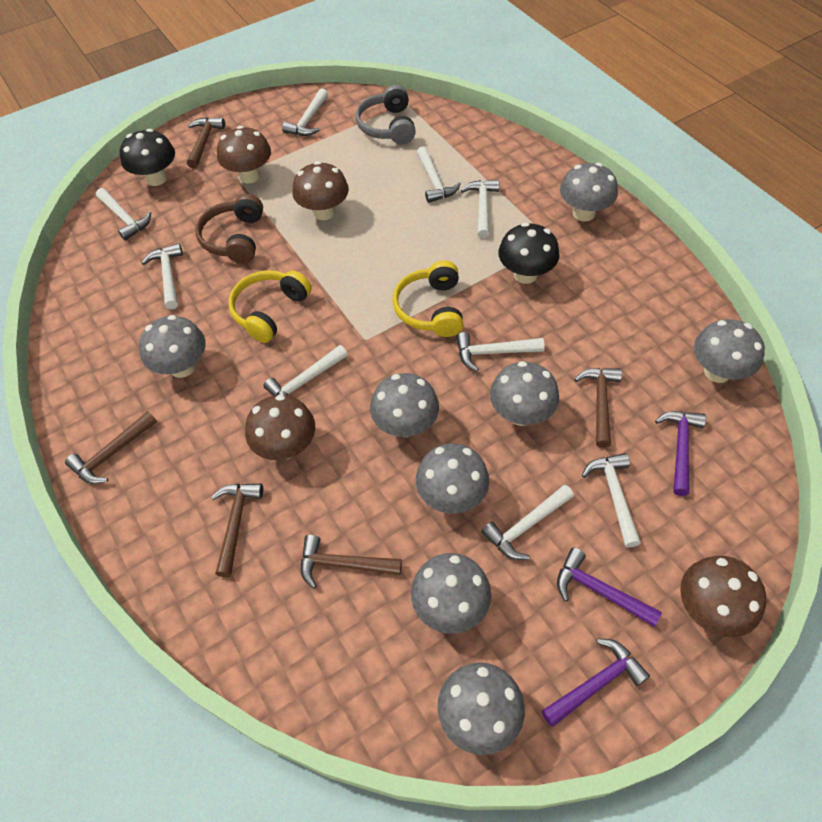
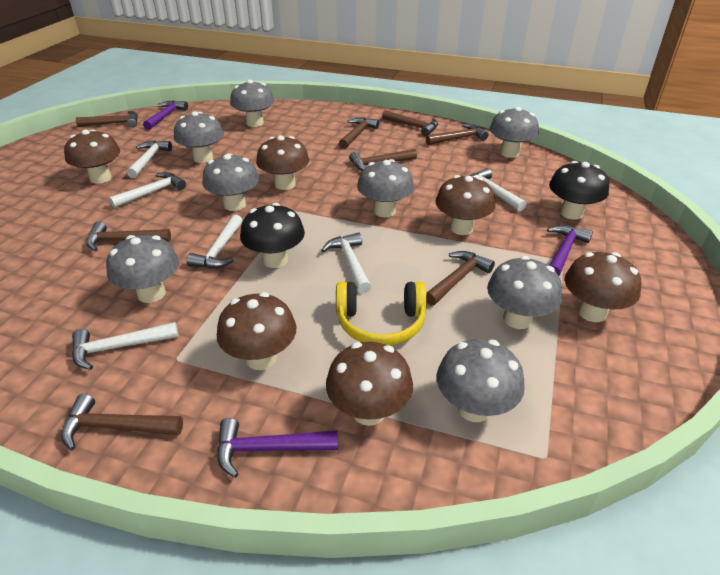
brown hammer: [65,411,157,484] [187,117,225,168] [211,484,263,577] [301,535,402,588] [574,368,622,448] = 5 -> [61,394,183,450] [76,111,138,128] [86,221,171,252] [339,117,379,149] [349,149,417,171] [382,110,438,136] [426,124,488,145] [427,251,495,306] = 8
brown headphones: [195,194,263,263] = 1 -> none = 0
brown mushroom: [217,126,271,184] [245,395,315,460] [292,161,349,220] [680,556,766,637] = 4 -> [64,129,120,184] [217,292,297,370] [256,135,309,190] [326,342,413,426] [435,175,495,235] [565,252,641,322] = 6
grey headphones: [355,85,416,144] = 1 -> none = 0
white hammer: [96,188,151,241] [142,243,183,309] [263,345,348,404] [282,88,328,136] [417,146,461,203] [456,332,545,371] [461,180,499,239] [481,485,574,560] [582,453,641,548] = 9 -> [72,322,179,370] [109,172,186,208] [127,141,172,178] [186,214,243,269] [321,233,371,294] [470,168,527,211] = 6
yellow headphones: [229,270,312,343] [392,260,463,337] = 2 -> [336,281,427,346] = 1

